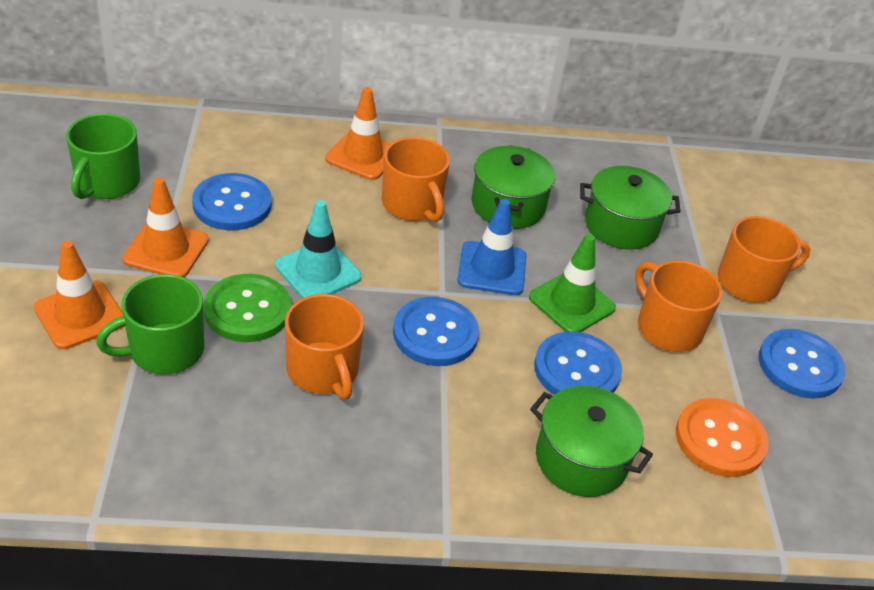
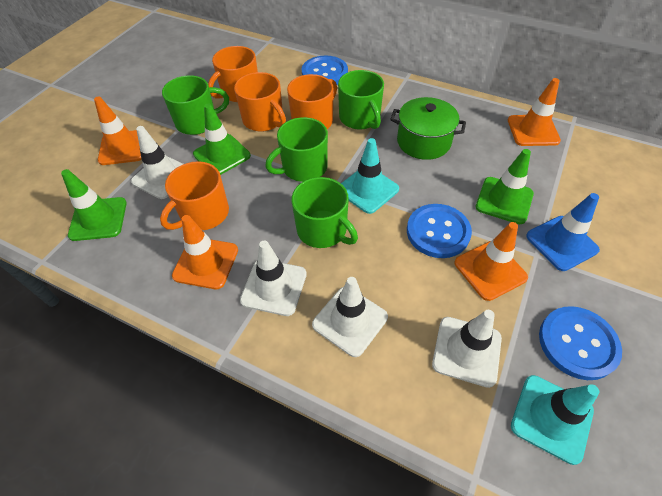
blue button: [192,173,272,230] [393,297,479,366] [534,331,622,395] [758,329,846,399] = 4 -> [302,56,348,85] [407,204,472,258] [539,306,622,380] = 3
green button: [204,274,291,342] = 1 -> none = 0
green mug: [66,113,140,199] [96,274,204,374] = 2 -> [162,75,229,135] [265,117,328,182] [291,177,358,248] [338,70,384,130] = 4
green pot: [472,145,555,229] [530,386,653,497] [580,166,681,250] = 3 -> [390,97,466,160] = 1
green traffic cone: [529,234,616,332] = 1 -> [61,169,127,241] [193,104,251,175] [475,149,534,224] = 3
orange button: [676,398,769,477] = 1 -> none = 0
orange traffic cone: [34,241,124,349] [122,177,208,277] [325,87,391,180] = 3 -> [94,96,142,165] [172,215,238,289] [454,222,528,301] [508,78,561,146] = 4
turquoise traffic cone: [275,200,362,298] = 1 -> [341,138,399,214] [511,375,599,465] = 2
white traffic cone: none = 0 -> [131,126,183,199] [240,241,307,316] [312,277,388,357] [432,310,502,388] = 4

